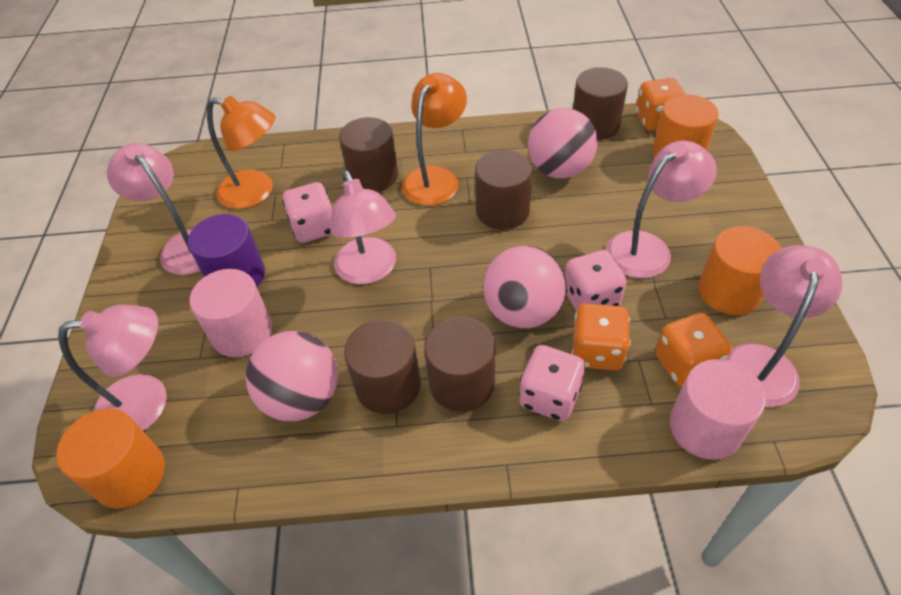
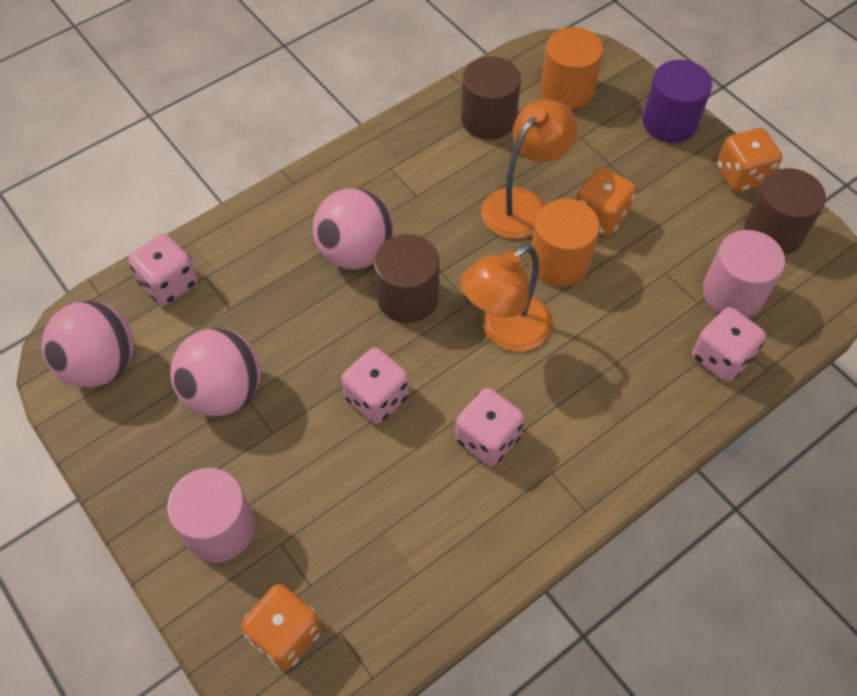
brown cylinder: [339,117,398,192] [344,320,421,414] [424,317,495,412] [475,150,533,230] [573,67,628,140] = 5 -> [374,234,440,323] [461,56,521,140] [744,168,826,255] = 3
orange cylinder: [56,409,165,509] [653,95,718,157] [698,226,781,315] = 3 -> [530,199,600,286] [540,27,603,109] = 2
pink dice: [282,182,332,243] [519,345,585,421] [565,250,627,312] = 3 -> [128,234,198,306] [341,347,409,424] [455,388,525,466] [692,307,766,382] = 4
pink lamp: [58,305,167,431] [107,143,200,275] [330,170,396,284] [606,141,717,278] [727,245,843,407] = 5 -> none = 0

